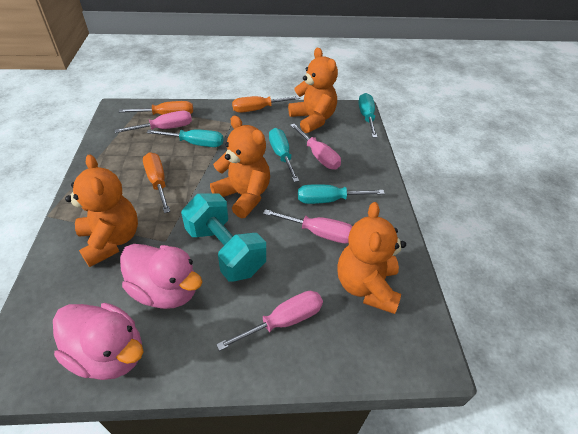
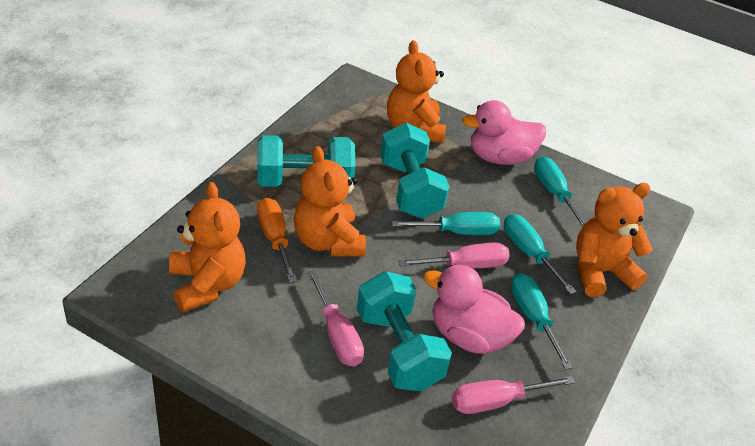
orange screwdriver: [119,101,193,115] [143,152,170,213] [232,96,300,113] = 3 -> [257,198,297,283] = 1
pink screwdriver: [115,111,192,133] [216,291,323,351] [263,209,353,243] [290,124,341,169] = 4 -> [307,270,364,366] [398,243,510,268] [452,376,575,414] = 3
turquoise dumbbell: [181,193,266,282] = 1 -> [257,135,355,187] [357,271,452,391] [380,123,450,219] = 3

